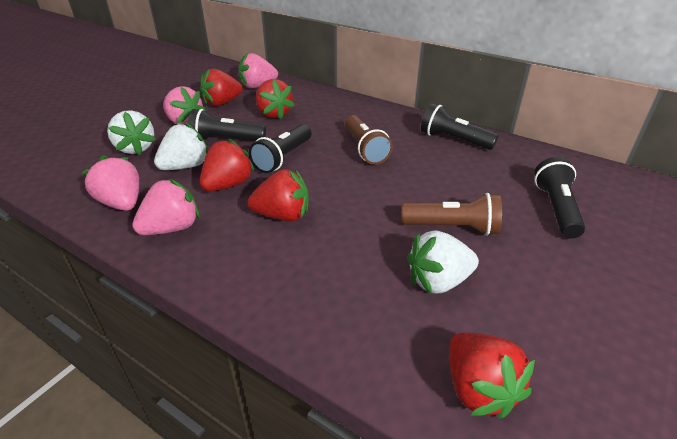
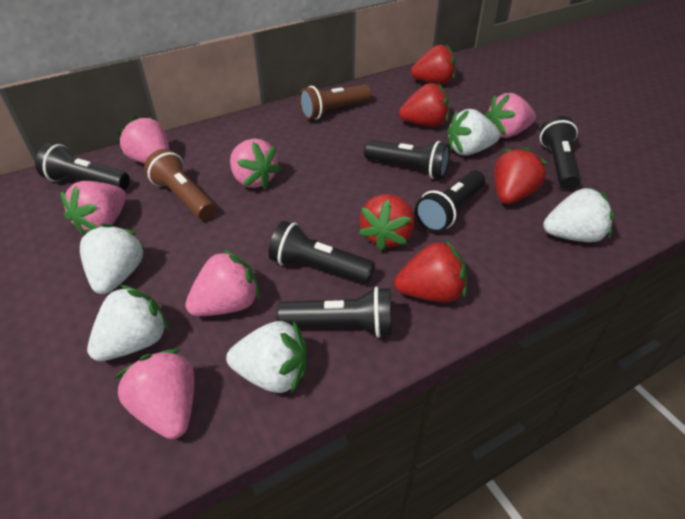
black flashlight: [188,109,266,141] [249,124,312,173] [421,103,499,150] [534,157,585,238] = 4 -> [35,143,130,190] [268,221,375,284] [277,287,392,338] [364,140,450,179] [415,170,485,232] [540,116,581,190] = 6
pink strawberry: [82,155,139,211] [132,179,199,235] [163,86,206,125] [238,53,278,89] = 4 -> [61,181,126,235] [114,349,194,439] [117,116,169,164] [185,249,260,316] [230,138,281,189] [485,93,536,138] = 6
white strawberry: [107,110,156,155] [154,122,208,170] [407,231,479,294] = 3 -> [80,223,145,294] [87,285,169,361] [226,320,307,394] [447,109,500,156] [543,187,614,242] = 5

